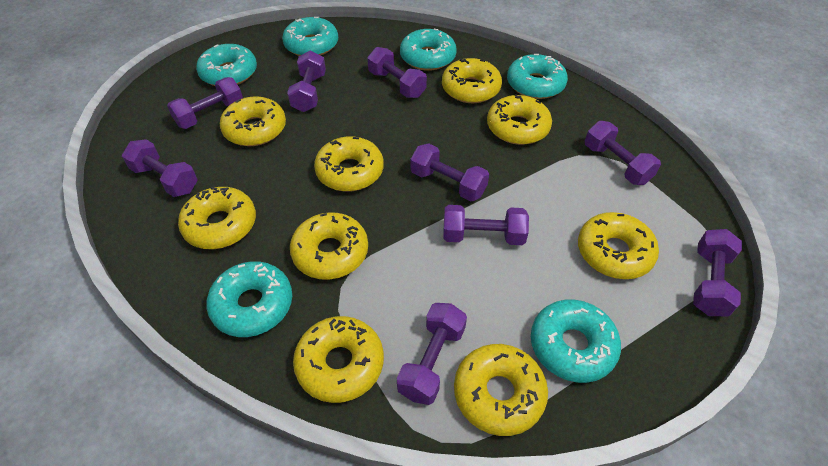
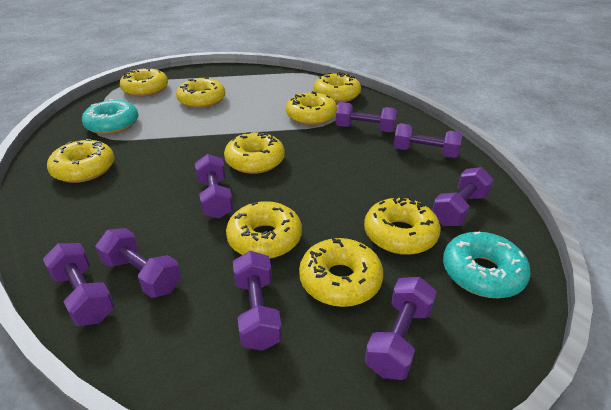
purple dumbbell: [122,139,198,197] [167,77,243,129] [287,50,326,112] [367,47,427,98] [397,303,467,405] [411,143,489,201] [443,205,529,245] [585,121,661,185] [693,229,742,317] = 9 -> [43,243,115,326] [95,228,181,298] [195,154,233,218] [233,251,282,351] [336,102,397,132] [365,277,437,380] [393,123,463,158] [432,167,494,226] = 8
turquoise donut: [196,44,257,86] [206,261,292,337] [282,17,338,56] [400,29,457,71] [507,54,568,99] [531,300,621,383] = 6 -> [82,99,139,134] [443,232,531,298] = 2

